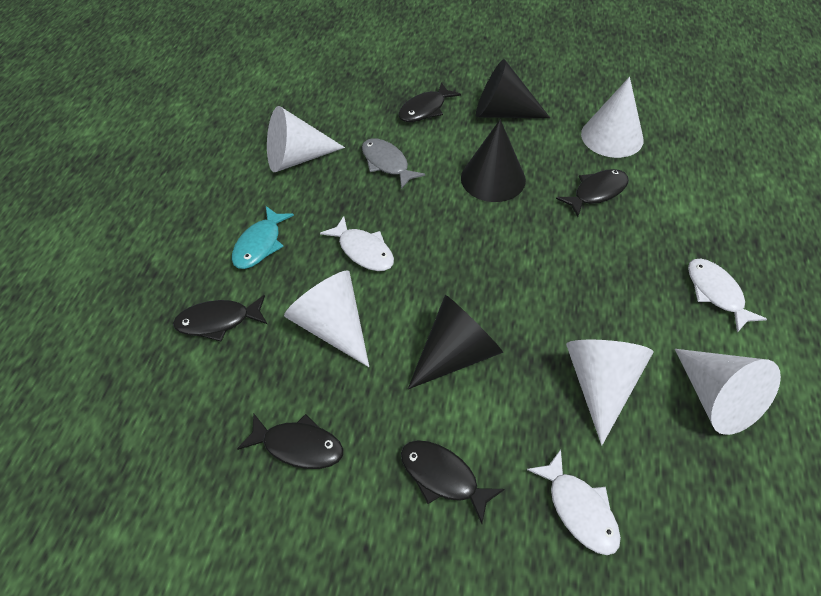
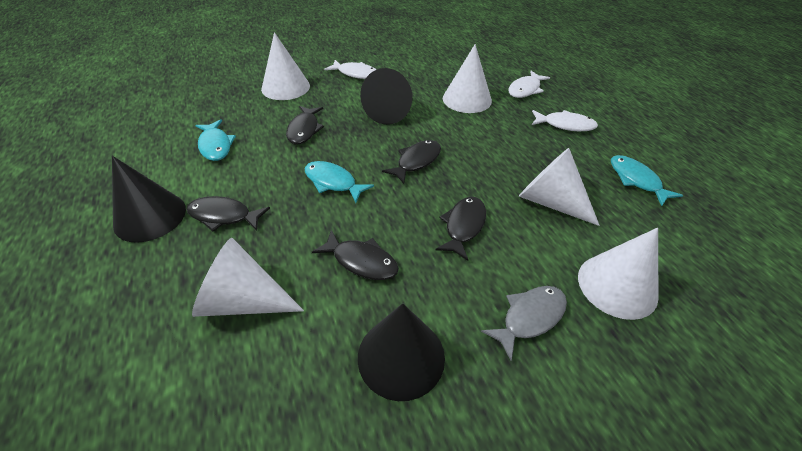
turquoise fish: [232,206,294,269] = 1 -> [195,119,236,161] [305,161,374,203] [611,155,683,206] = 3

